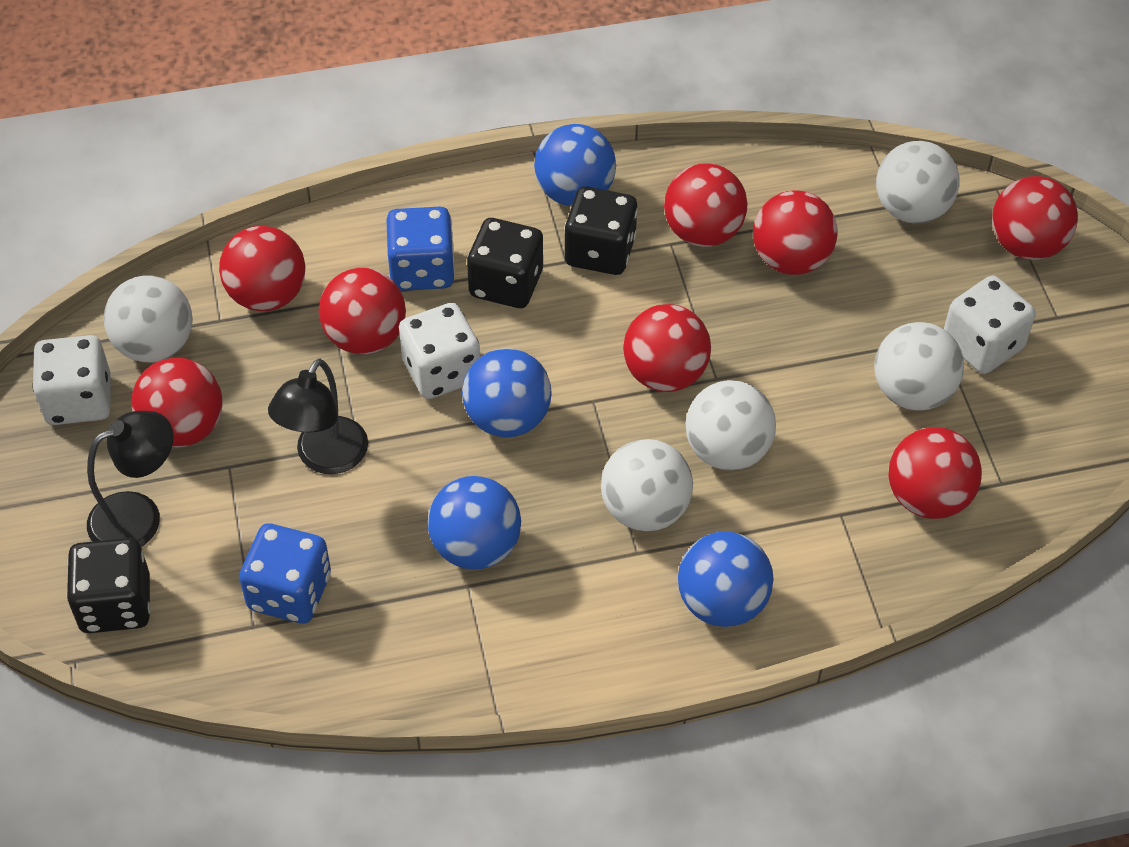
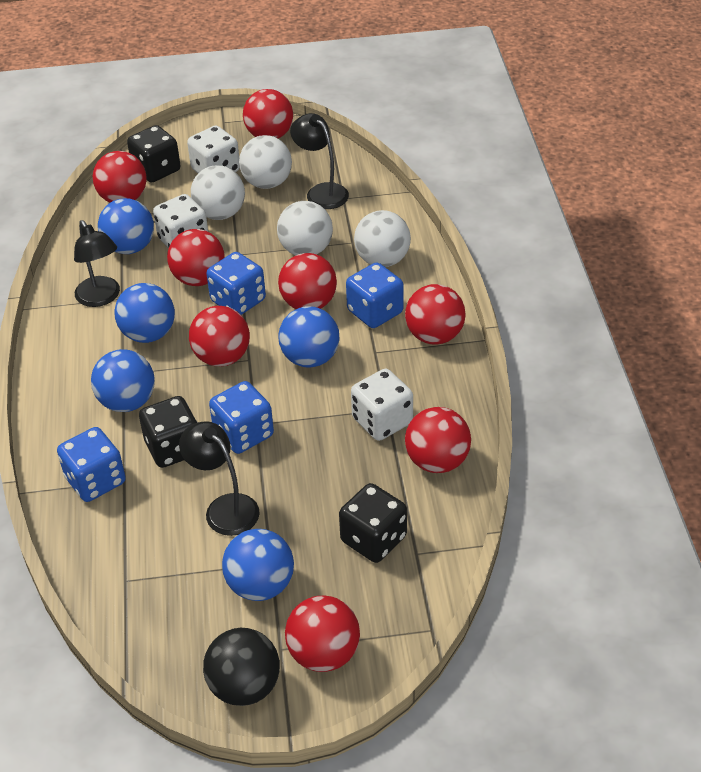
black ball: none = 0 -> [203,628,280,706] = 1
black lamp: [87,411,173,547] [268,359,368,474] = 2 -> [74,220,120,307] [179,421,260,536] [290,113,349,209] = 3
blue ball: [428,476,521,569] [462,348,552,437] [534,124,616,206] [678,531,773,627] = 4 -> [91,349,155,412] [98,198,154,254] [114,283,175,343] [222,529,294,601] [278,306,339,367] = 5
blue dice: [239,523,331,624] [387,207,455,291] = 2 -> [57,427,126,502] [206,252,266,315] [209,381,274,454] [346,262,404,328] = 4
white ball: [104,275,193,362] [601,439,693,531] [686,380,776,471] [875,322,964,411] [876,141,960,223] = 5 -> [191,165,245,220] [239,135,292,189] [277,201,333,255] [354,210,411,267] = 4

